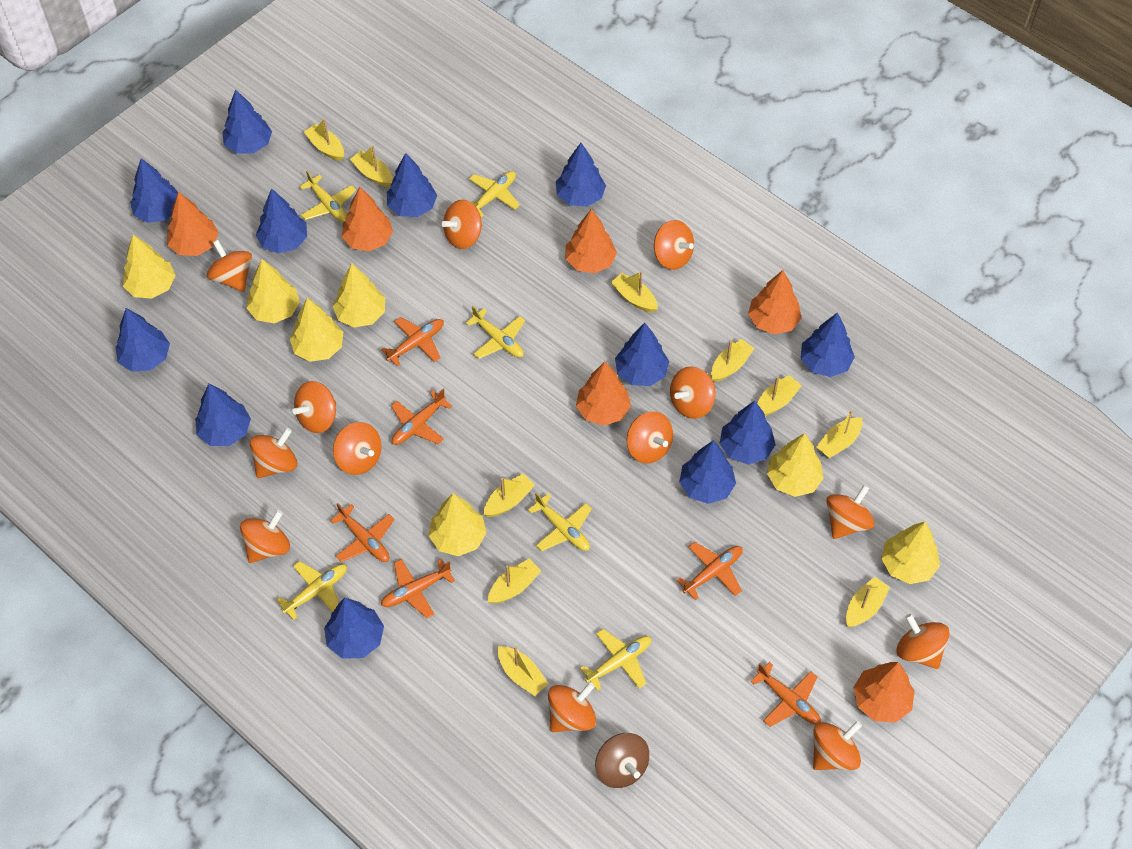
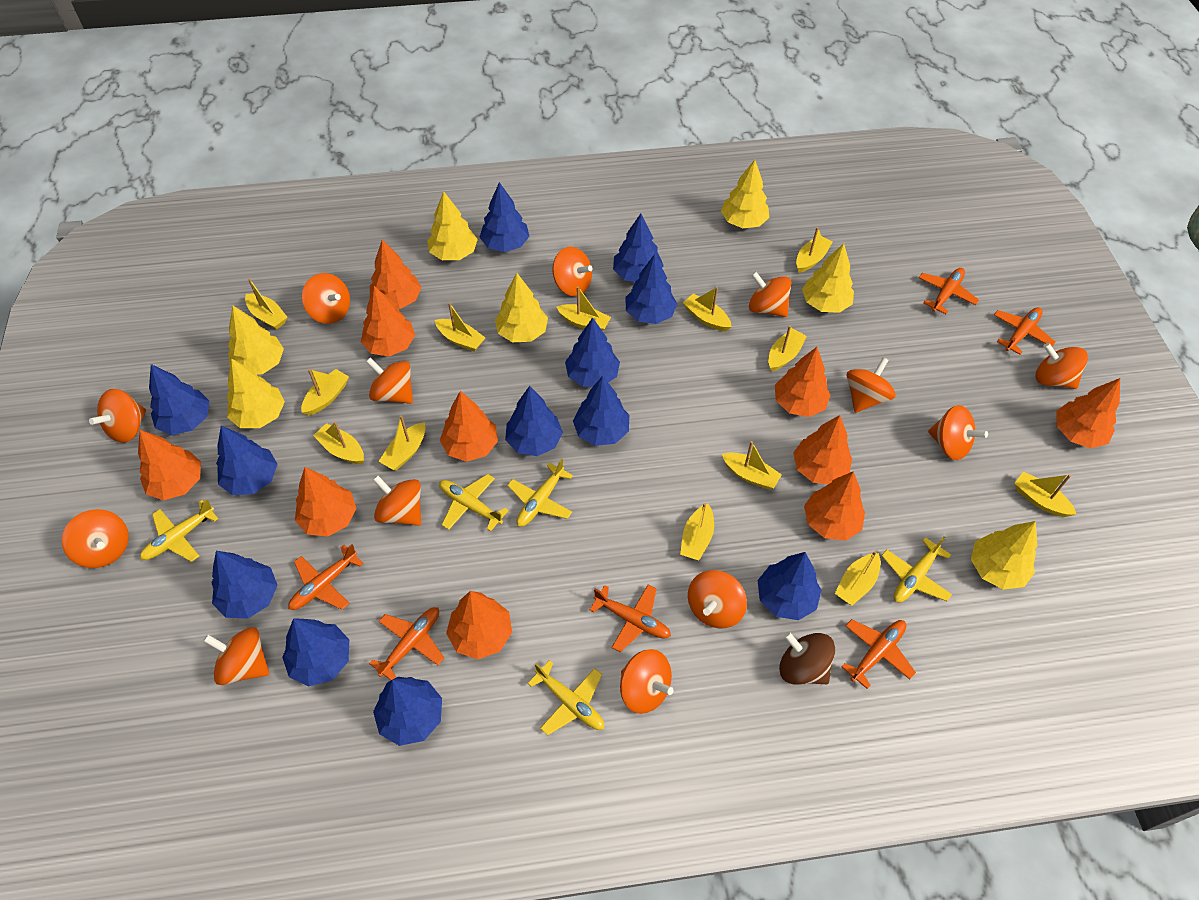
orange tree: [167,192,219,256] [342,187,393,251] [566,209,617,273] [576,362,631,426] [748,270,801,334] [853,662,915,723] = 6 -> [138,430,201,500] [295,467,356,537] [361,286,415,356] [370,240,422,309] [440,391,498,462] [446,591,512,659] [775,347,831,417] [793,415,852,484] [804,471,865,541] [1056,378,1120,448] = 10
yellow boat: [304,119,344,161] [350,145,393,187] [483,473,535,517] [488,559,541,604] [498,646,549,696] [611,271,658,313] [711,339,754,382] [757,375,802,416] [816,410,863,458] [846,577,890,627] = 10 -> [245,278,288,329] [301,369,349,415] [313,422,364,464] [379,415,426,470] [435,303,485,351] [557,286,611,331] [680,503,714,561] [683,287,732,331] [722,441,782,489] [768,325,807,371] [796,227,833,273] [835,551,881,606] [1014,471,1076,517] = 13
yellow plane: [277,561,347,620] [299,171,356,223] [466,306,525,359] [469,171,520,217] [528,492,592,551] [580,629,651,691] = 6 -> [140,499,218,562] [439,474,509,532] [507,459,573,527] [527,660,604,735] [881,537,952,602] = 5

